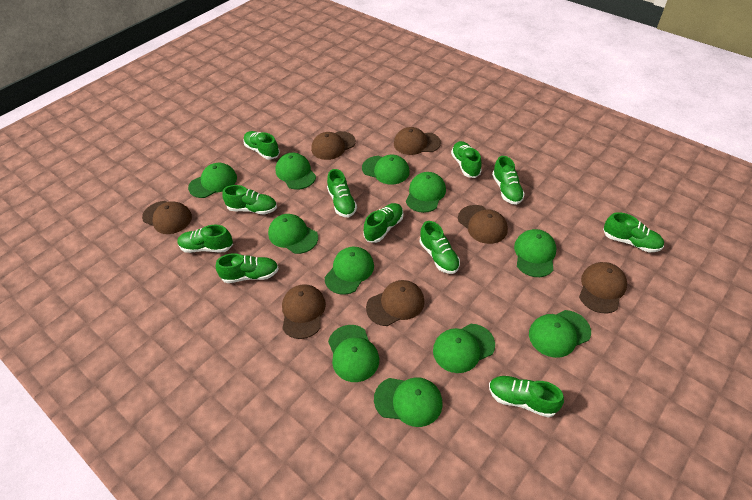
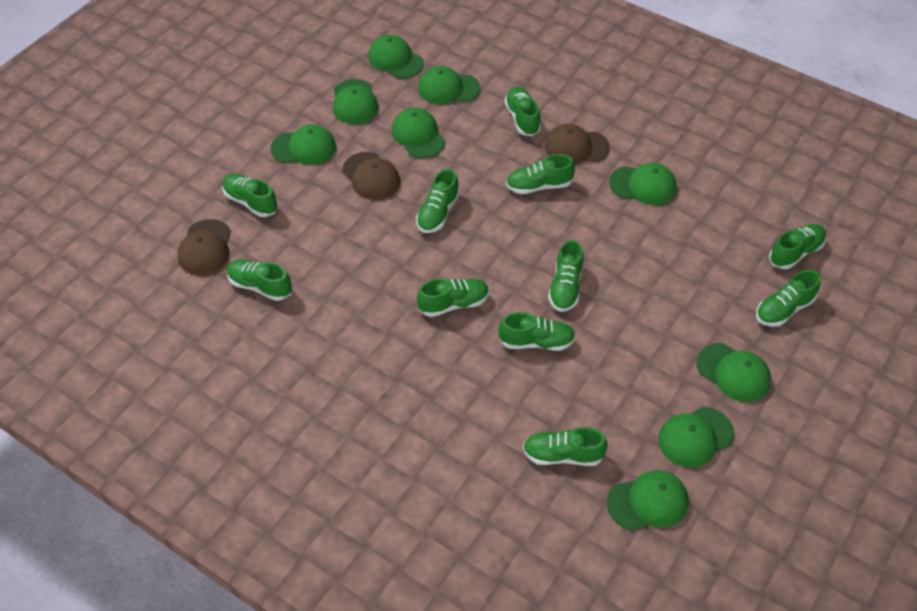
brown cap: [142,201,192,234] [282,284,326,339] [311,131,356,160] [366,280,425,326] [394,127,441,155] [458,205,508,244] [579,262,627,313] = 7 -> [177,219,231,275] [343,152,400,200] [544,124,610,164] = 3
green cap: [188,163,237,198] [268,214,318,254] [275,153,316,190] [325,247,374,295] [328,325,379,382] [362,155,410,184] [374,377,443,427] [406,172,446,213] [433,324,495,373] [514,229,557,277] [529,310,591,358] = 11 -> [270,124,336,165] [333,79,378,124] [368,35,424,78] [392,107,445,158] [418,66,480,104] [607,470,689,531] [609,163,676,205] [658,407,734,468] [696,343,771,402] = 9

